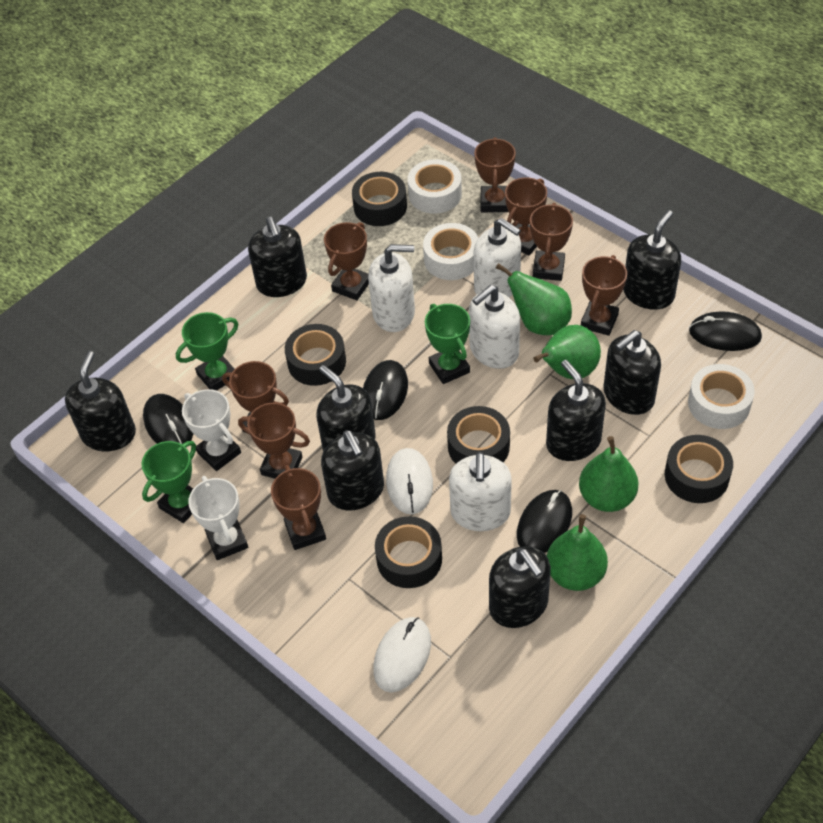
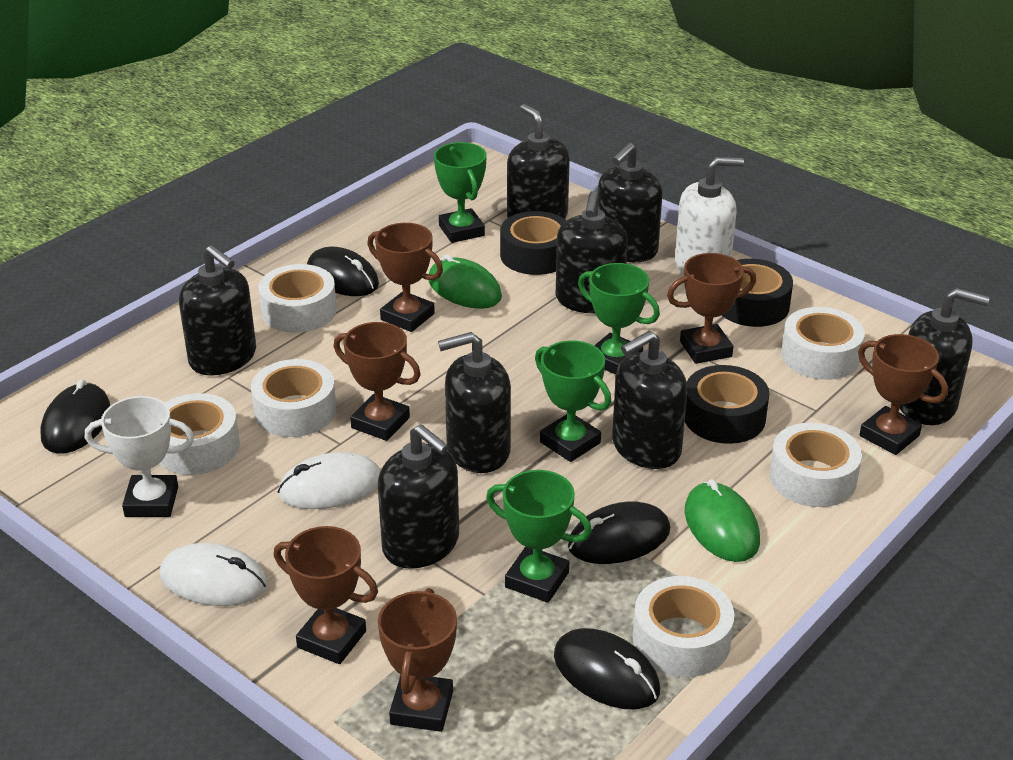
black tape: [285,324,346,386] [352,172,407,226] [375,516,442,588] [447,406,510,464] [665,435,733,503] = 5 -> [500,211,566,275] [685,365,769,444] [721,259,793,327] = 3
brown trophy: [222,361,289,433] [238,402,310,479] [271,465,326,550] [324,222,369,300] [474,137,516,212] [505,177,547,256] [530,203,573,281] [581,255,627,336] = 8 -> [274,526,378,664] [334,322,421,441] [367,223,443,332] [378,588,457,732] [667,253,756,364] [858,334,948,455] = 6
green mouse: none = 0 -> [428,254,502,309] [685,479,760,562] = 2
green pear: [496,263,572,335] [533,325,601,379] [547,514,608,591] [579,436,638,512] = 4 -> none = 0
green trophy: [141,441,196,523] [176,312,239,391] [425,304,470,384] = 3 -> [434,142,487,243] [486,470,592,603] [535,341,611,462] [578,263,660,375] = 4
white soap dispenser: [368,244,415,332] [449,452,512,531] [469,285,520,369] [474,218,521,297] = 4 -> [675,157,744,275] = 1
white tape: [408,159,462,214] [423,223,478,280] [688,364,755,429] = 3 -> [159,393,240,475] [251,359,337,437] [258,264,337,333] [633,576,734,677] [769,423,862,507] [781,307,865,380] = 6
white trophy: [182,389,241,471] [188,476,248,560] = 2 -> [85,396,194,517] = 1

